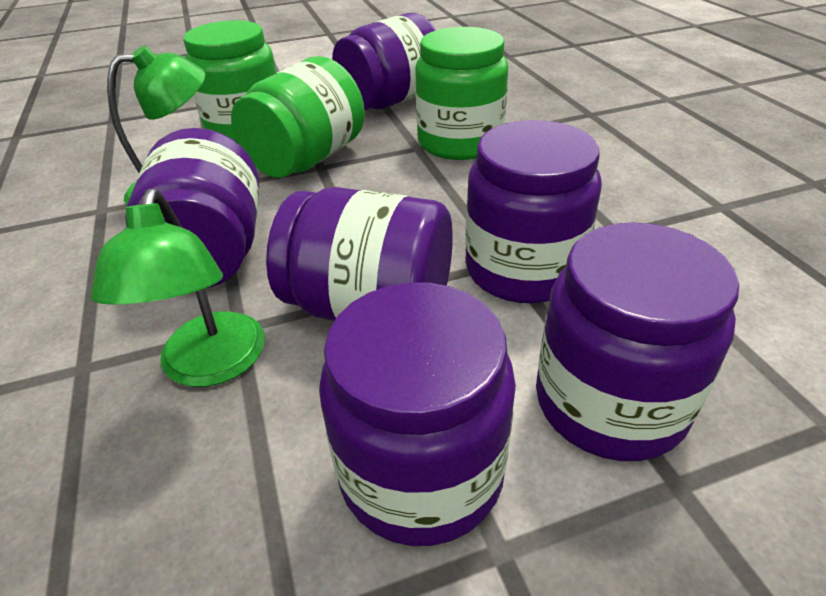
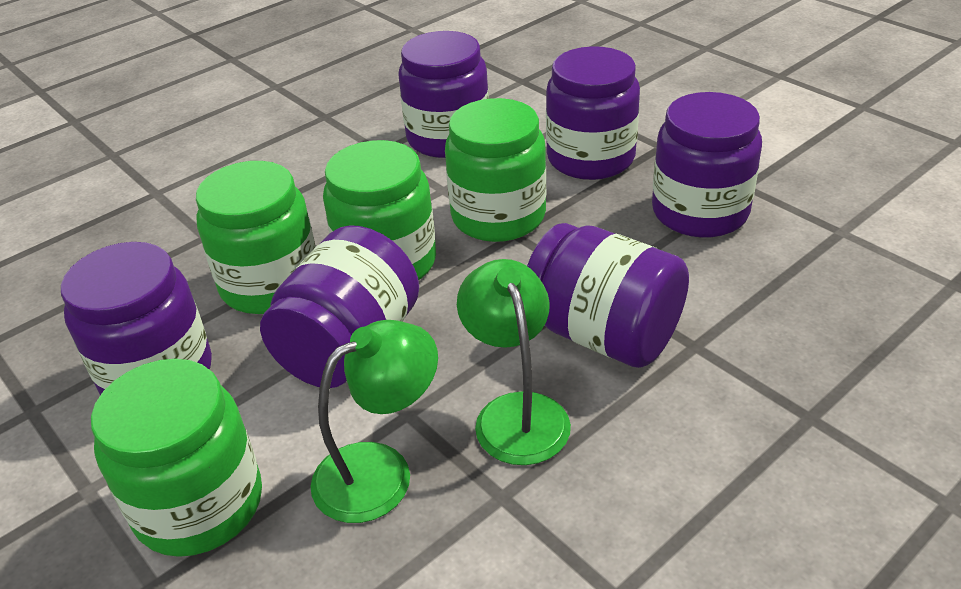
green jar: [183,20,277,142] [231,56,365,178] [415,27,509,160] = 3 -> [91,359,262,557] [196,161,316,314] [323,140,436,280] [445,98,546,242] = 4

